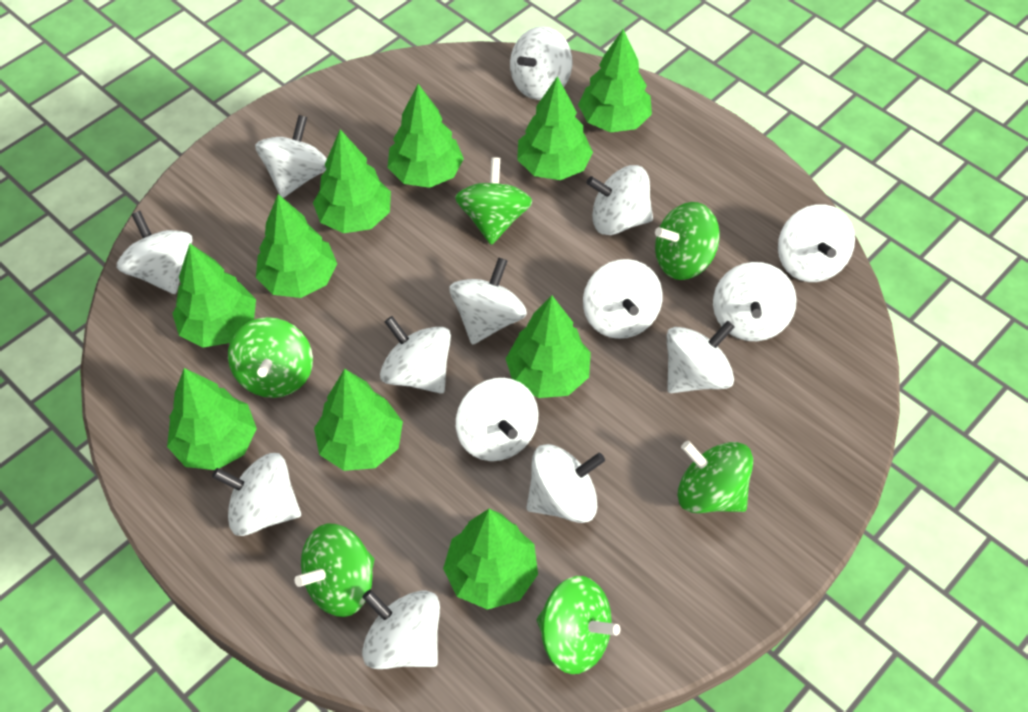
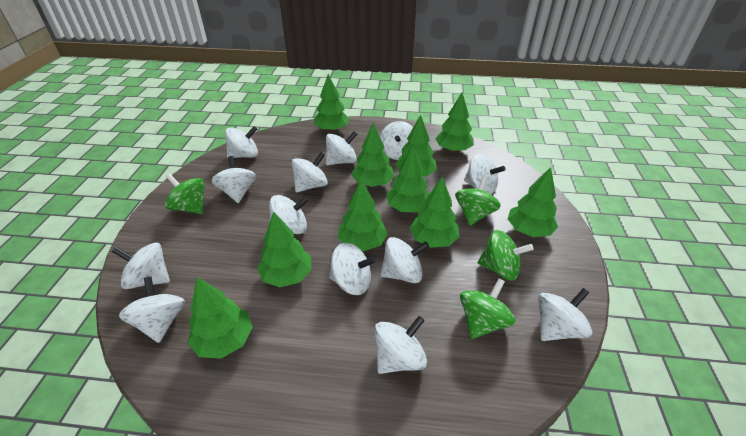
green spinning top: [228,317,313,398] [295,524,374,617] [455,157,533,245] [537,576,620,674] [655,202,720,280] [677,441,753,513] = 6 -> [165,174,205,214] [455,177,501,226] [460,278,516,339] [478,230,534,281] = 4
white spinning top: [117,211,193,294] [212,453,301,536] [255,115,327,198] [362,590,440,669] [380,316,451,394] [450,258,527,345] [456,378,539,461] [510,26,572,100] [526,444,605,523] [583,259,663,339] [587,165,653,235] [667,321,735,393] [713,262,797,341] [778,204,855,282] = 14 -> [112,243,170,289] [119,276,185,343] [211,156,256,203] [225,126,258,158] [269,195,309,234] [291,153,328,192] [326,131,357,165] [329,243,376,295] [374,316,427,374] [380,121,413,160] [380,237,429,283] [464,154,506,194] [538,288,592,341] = 13

